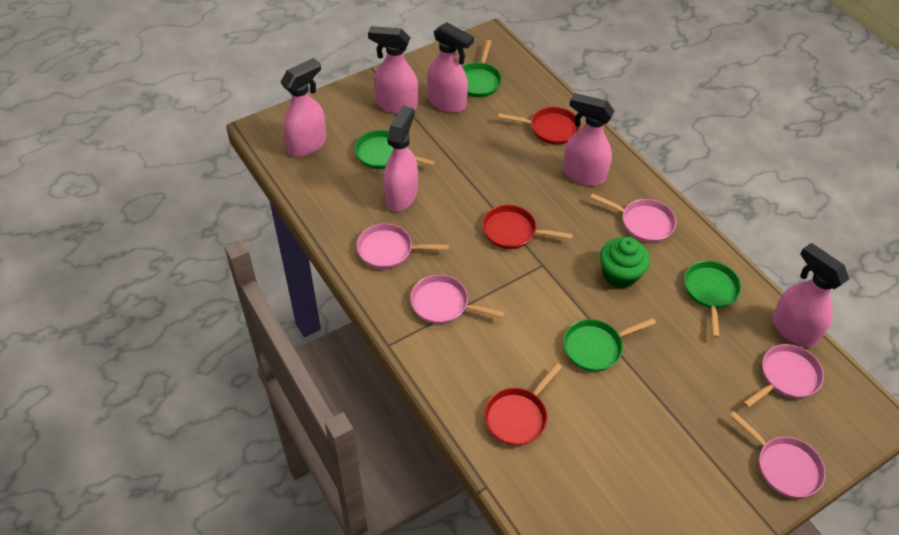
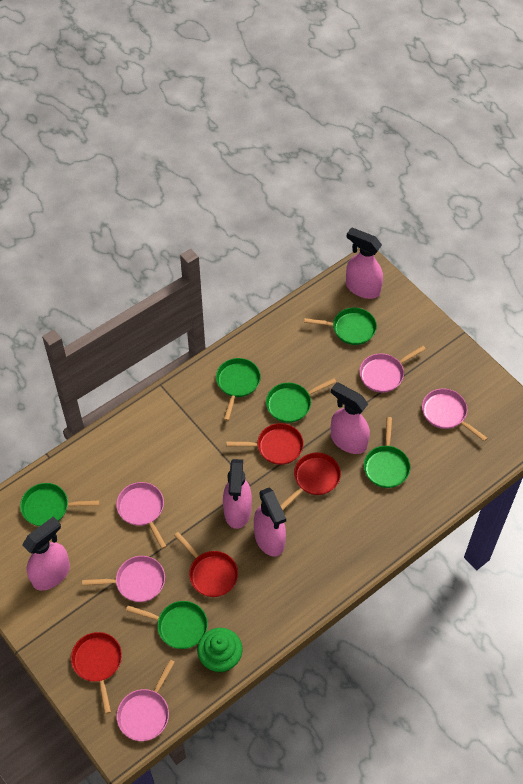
green pan: [355,130,435,169] [462,40,502,97] [563,318,656,372] [684,261,741,338] = 4 -> [20,483,100,526] [126,601,208,649] [216,358,261,421] [266,378,336,423] [304,308,377,345] [364,417,410,488] = 6
pink spray bottle: [281,58,326,157] [368,26,418,114] [383,106,418,211] [427,22,474,113] [563,93,615,186] [772,243,849,348] = 6 -> [22,516,70,591] [223,459,252,529] [254,487,286,557] [331,382,370,454] [346,227,383,299] = 5
red pan: [482,205,573,249] [484,363,562,446] [498,107,580,145] = 3 -> [71,632,122,714] [174,532,238,597] [226,423,304,465] [280,453,341,510] = 4

